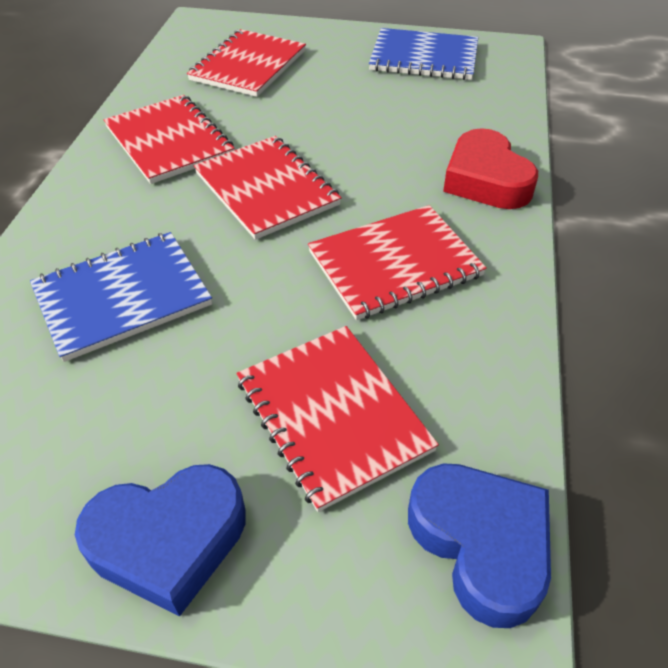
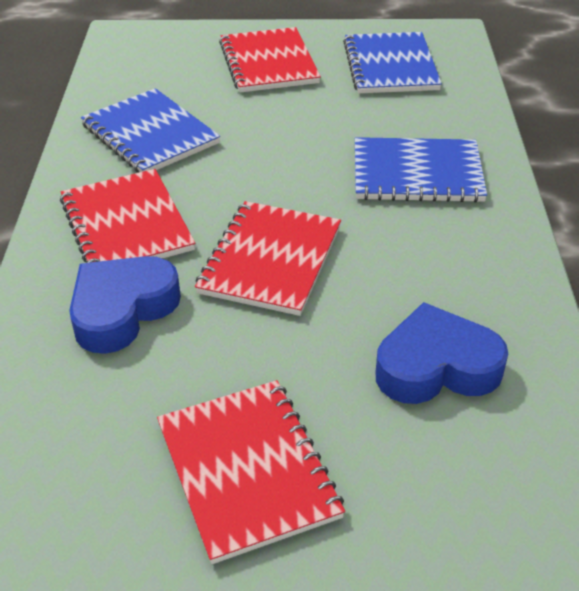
blue notebook: [30,232,212,362] [369,28,479,80] = 2 -> [81,88,220,173] [343,32,442,93] [355,137,487,202] = 3
red heart: [443,128,538,209] = 1 -> none = 0
red notebook: [104,95,235,184] [187,29,306,97] [194,136,342,240] [236,326,439,512] [308,205,487,320] = 5 -> [60,169,195,263] [157,380,345,564] [195,201,341,316] [219,27,321,93] = 4

